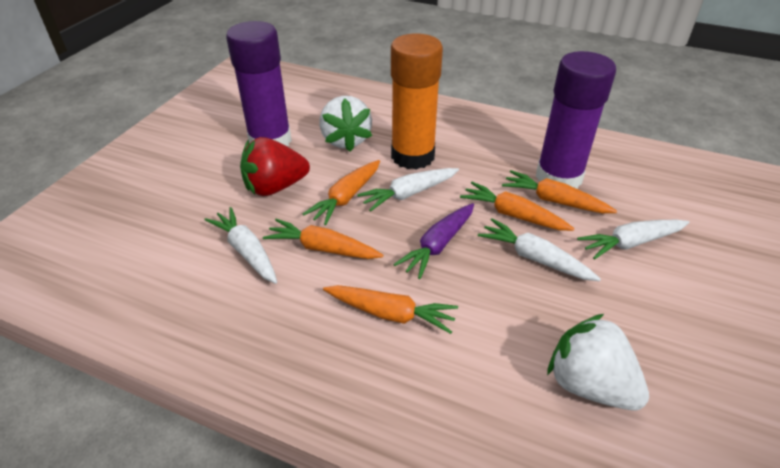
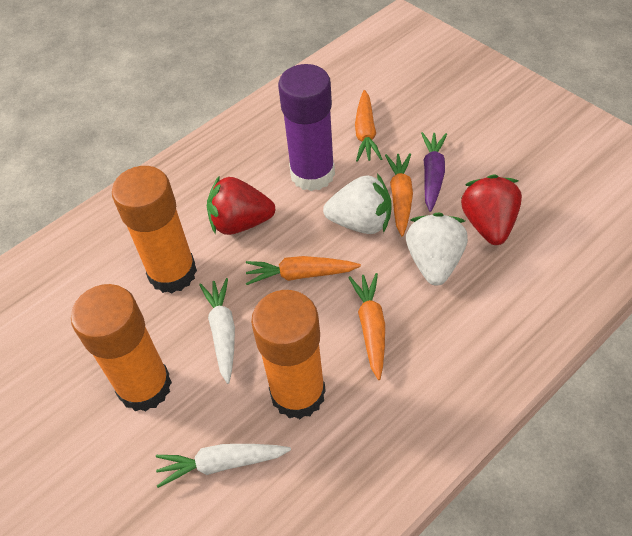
orange carrot: [263,219,383,259] [303,160,380,225] [323,285,458,334] [460,182,575,231] [502,170,617,213] = 5 -> [246,256,361,285] [348,273,385,380] [355,90,382,162] [385,153,413,236] = 4
orange glue stick: [391,34,443,170] = 1 -> [71,284,172,412] [112,166,197,293] [251,290,326,419] = 3
purple glue stick: [226,21,292,146] [536,51,616,189] = 2 -> [278,64,335,191] = 1
red strawberry: [240,137,310,196] = 1 -> [207,175,276,235] [461,174,522,245] = 2
white carrot: [204,207,277,284] [357,168,459,212] [478,218,601,281] [577,220,690,260] = 4 -> [156,444,291,488] [199,278,235,384] = 2

